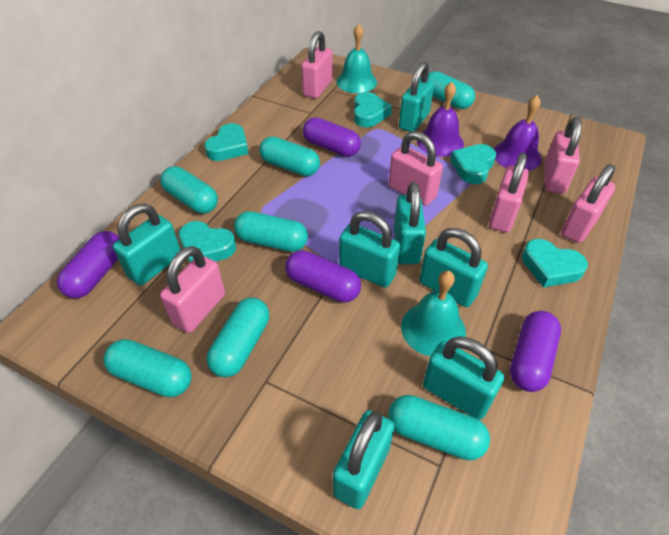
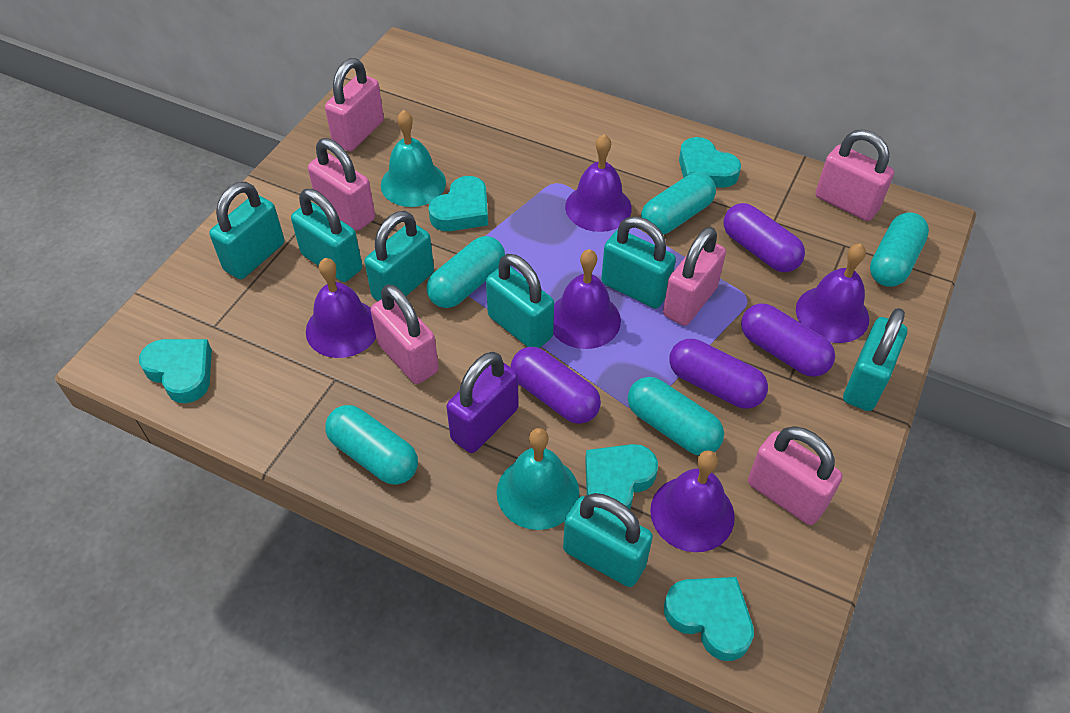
purple bell: [417,82,464,157] [494,95,541,171] = 2 -> [306,258,376,358] [553,249,621,349] [565,134,632,232] [650,450,735,552] [796,243,869,343] = 5
purple padlock: none = 0 -> [446,352,519,453] = 1
turquoise capsule: [103,339,192,397] [160,166,218,214] [207,297,269,378] [234,211,308,252] [259,136,320,176] [388,395,490,460] [428,71,475,109] = 7 -> [325,405,418,485] [427,236,505,308] [628,377,724,455] [641,173,716,235] [870,212,929,287] = 5

